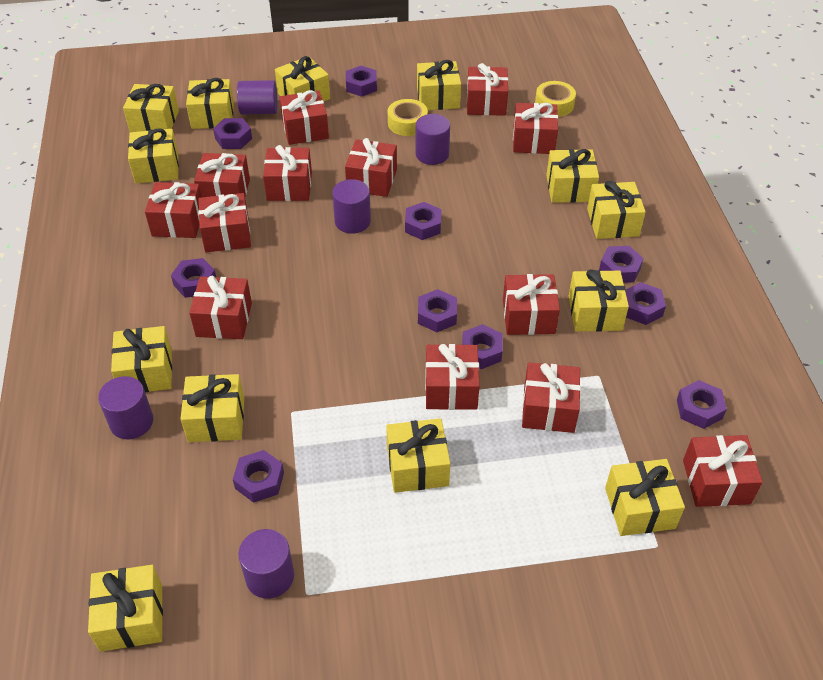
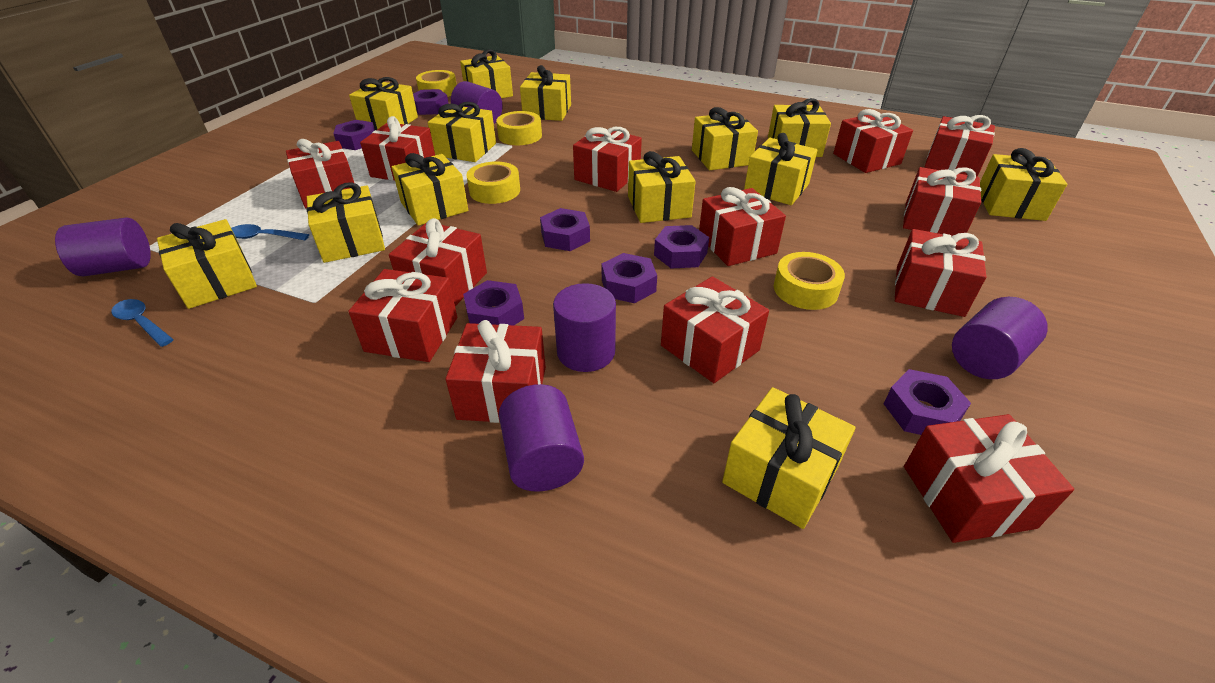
blue spoon: none = 0 -> [111,299,174,347] [231,224,309,240] = 2
purple nut: [171,258,216,298] [213,118,252,149] [233,450,284,503] [346,66,377,97] [405,202,441,240] [418,289,457,332] [462,324,503,369] [599,246,643,283] [625,282,666,325] [677,380,727,429] = 10 -> [333,120,375,150] [413,89,449,115] [463,280,524,325] [540,208,590,251] [602,253,657,304] [654,225,709,268] [884,369,971,435] = 7
yellow tape: [388,99,428,136] [535,81,576,117] = 2 -> [416,70,457,97] [466,161,520,204] [496,111,542,145] [774,252,845,310] = 4

